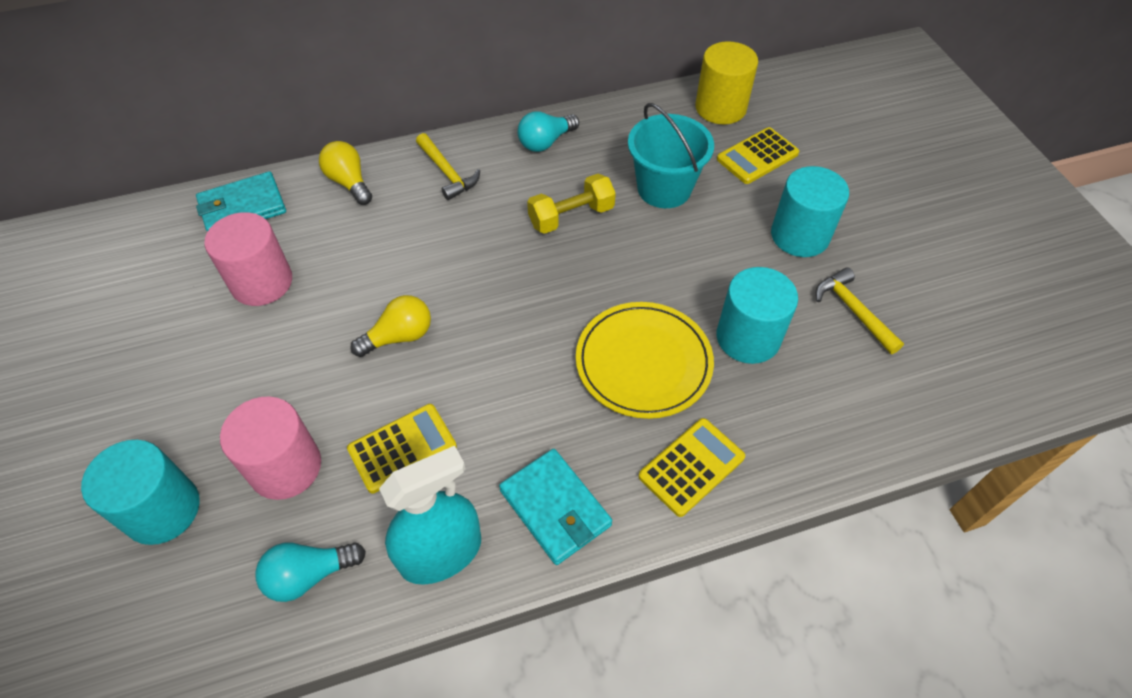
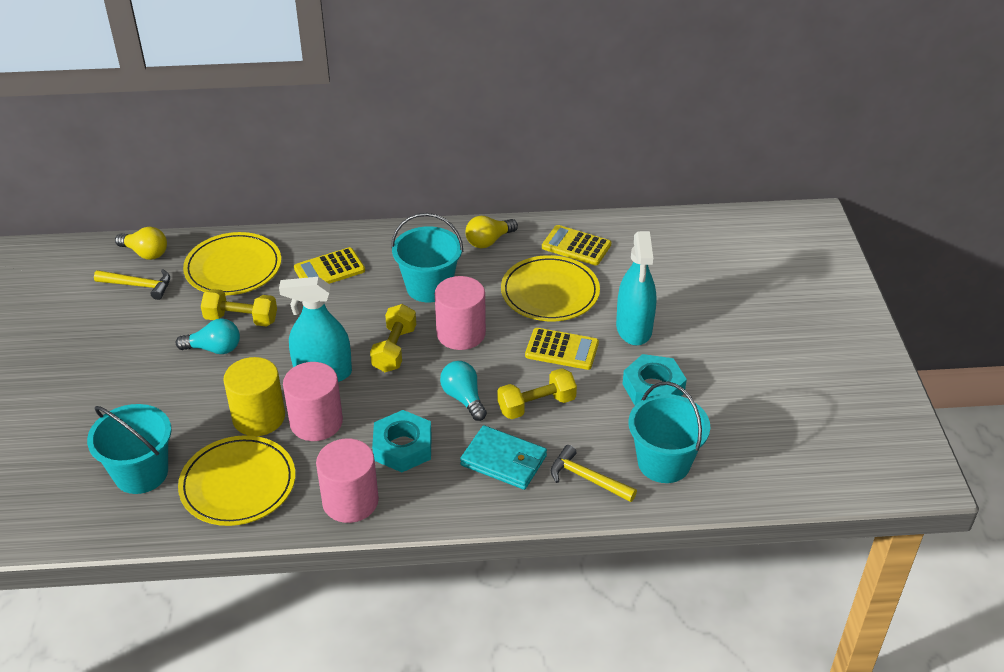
pink cylinder: [204,212,292,306] [220,396,321,500] = 2 -> [283,362,343,441] [316,439,379,523] [435,276,486,350] = 3
turquoise bucket: [628,103,714,208] = 1 -> [87,404,171,494] [391,213,463,302] [629,381,710,483] = 3
turquoise cylinder: [81,440,200,545] [717,267,798,364] [771,166,849,257] = 3 -> none = 0
turquoise nut: none = 0 -> [372,410,432,472] [623,354,687,405] = 2
turquoise spray bottle: [379,446,481,585] = 1 -> [279,277,352,382] [616,231,656,345] = 2
turquoise wallet: [196,171,286,231] [499,449,612,565] = 2 -> [460,425,547,490] = 1
yellow dumbbell: [527,174,616,234] = 1 -> [201,289,277,327] [370,304,416,372] [497,368,577,419] = 3
yellow plate: [576,302,714,419] = 1 -> [178,435,295,526] [183,232,281,295] [501,255,600,321] = 3

